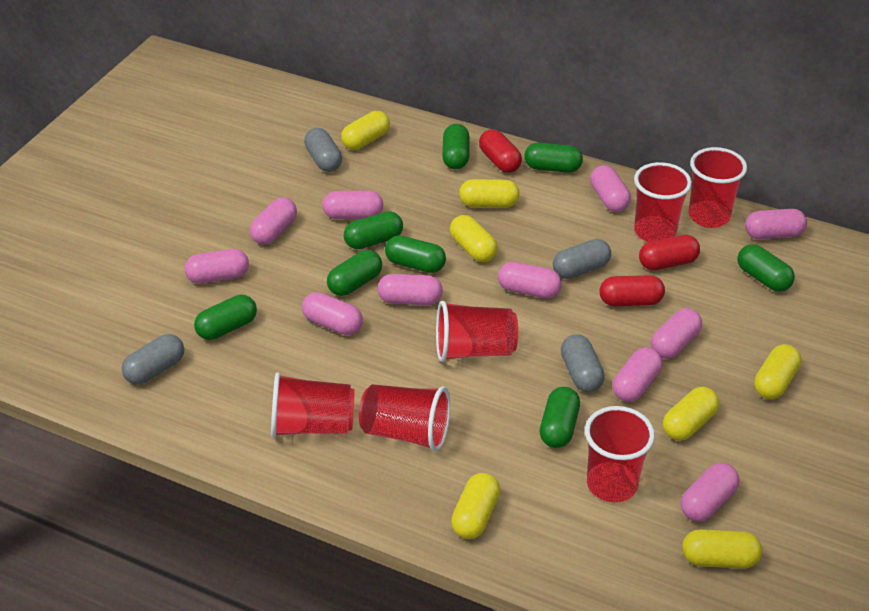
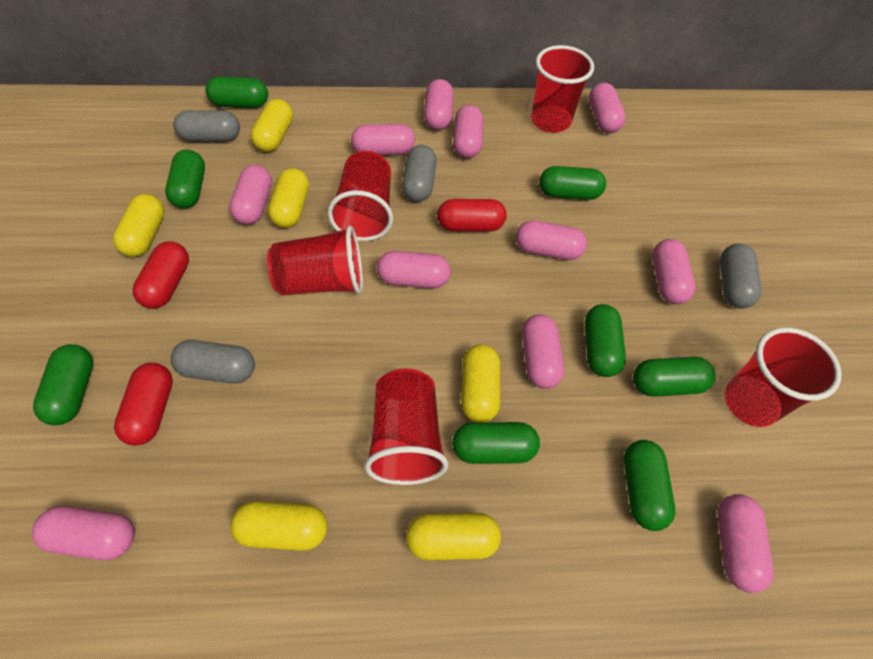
red cup: [271,373,355,438] [359,384,451,452] [436,300,518,362] [585,406,655,502] [634,162,692,242] [689,147,747,228] = 6 -> [267,226,363,296] [328,151,393,241] [364,369,449,485] [531,45,594,133] [724,327,842,427] = 5
yellow capsule: [341,111,390,150] [450,215,498,262] [451,473,500,539] [459,179,520,208] [663,387,719,441] [682,529,762,569] [754,344,801,399] = 7 -> [113,194,165,257] [230,501,327,551] [251,99,293,152] [268,168,309,228] [406,513,501,560] [461,344,500,422] = 6

